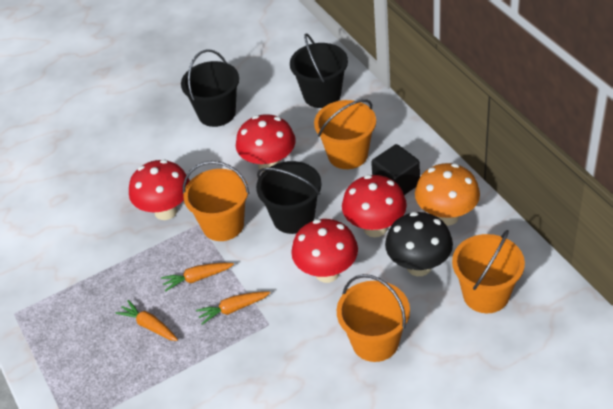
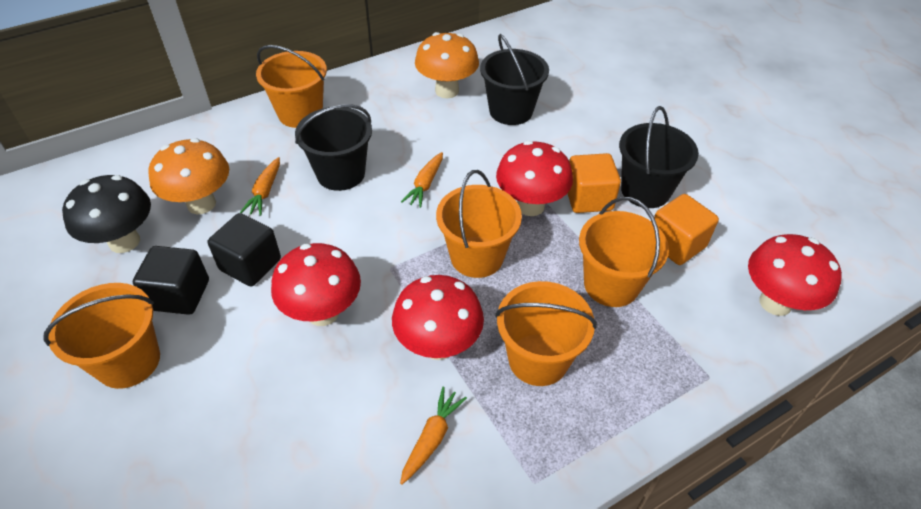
black cube: [371,144,420,195] = 1 -> [133,246,209,315] [208,213,281,286] = 2
orange bucket: [183,161,249,241] [314,99,376,169] [337,274,410,362] [452,230,525,313] = 4 -> [43,283,160,389] [256,45,327,128] [436,170,522,278] [495,281,597,386] [579,197,669,307] = 5
orange cube: none = 0 -> [567,153,621,213] [654,194,719,265] = 2
orange mushroom: [415,163,480,226] = 1 -> [148,138,229,214] [415,32,479,98] = 2

